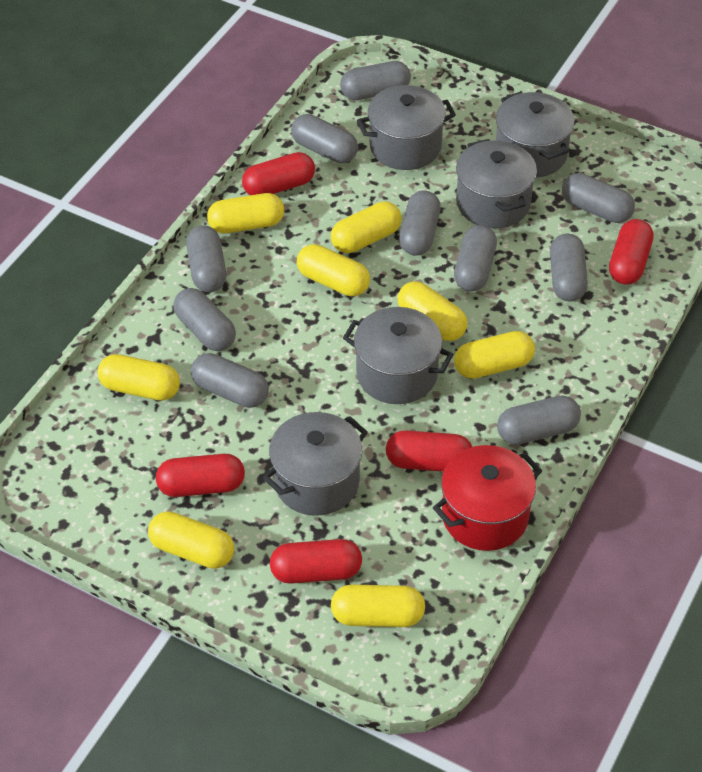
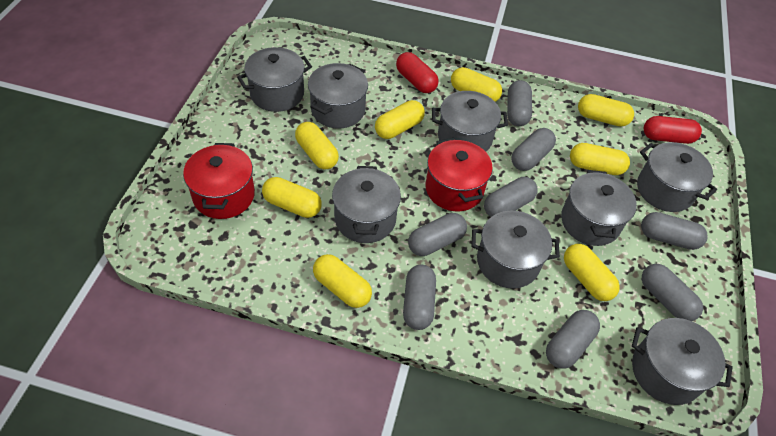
grey capsule: [173,288,236,351] [186,226,226,292] [191,353,269,408] [291,114,358,163] [340,61,411,100] [399,190,441,255] [454,225,497,291] [497,396,581,445] [550,234,588,302] [562,173,635,223] = 10 -> [403,265,436,330] [408,213,467,256] [484,177,538,217] [507,80,532,126] [511,128,556,171] [546,310,600,369] [641,212,708,250] [642,264,703,321] = 8
grey pot: [263,412,368,516] [343,307,454,404] [357,85,456,170] [456,139,537,228] [496,92,574,177] = 5 -> [237,47,312,112] [308,63,368,129] [332,166,401,243] [432,91,508,152] [472,211,560,289] [561,170,637,246] [632,318,733,405] [637,142,717,212] = 8
red capsule: [156,454,245,497] [242,152,315,195] [270,539,362,584] [386,430,472,472] [609,219,653,285] = 5 -> [396,52,439,93] [643,116,702,144] = 2
red pot: [433,445,542,551] = 1 -> [183,143,255,219] [425,138,493,211] = 2

